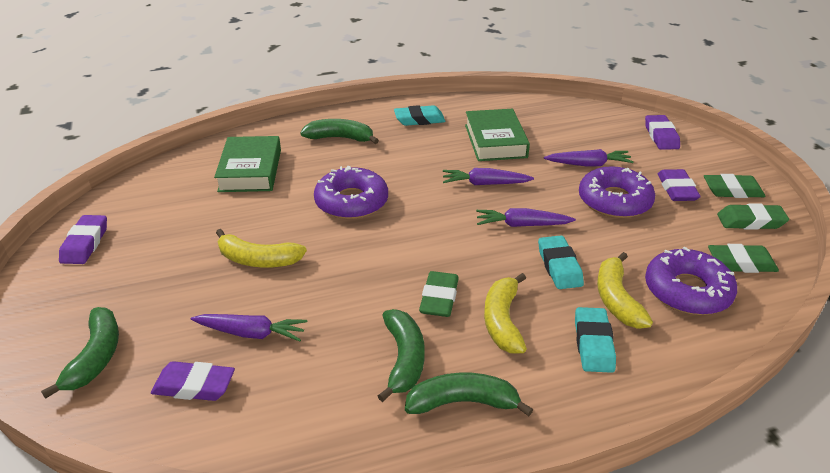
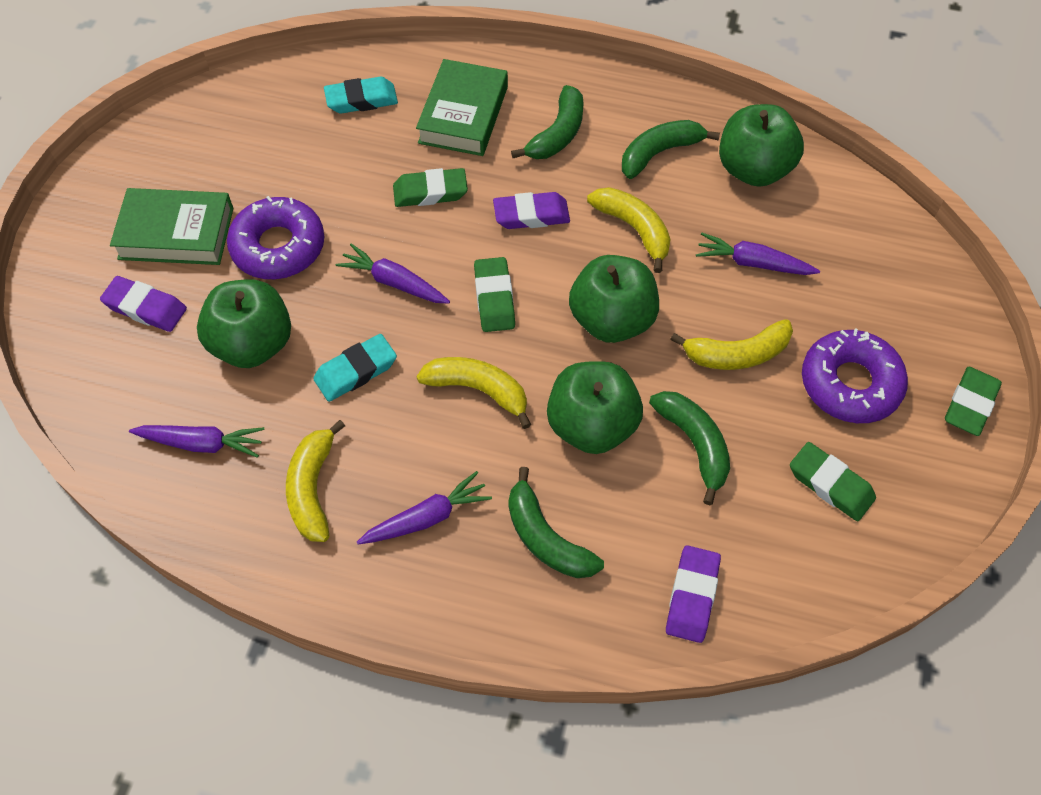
green apple: none = 0 -> [197,279,291,368] [547,361,643,454] [569,255,659,343] [719,104,804,187] = 4
purple donut: [314,166,388,219] [579,166,655,218] [645,247,737,315] = 3 -> [227,196,324,279] [802,328,908,423] = 2
purple eraser: [59,215,107,264] [151,361,235,401] [645,115,680,150] [658,169,701,201] = 4 -> [100,276,187,332] [493,192,570,229] [666,545,721,643] = 3
turquoise eraser: [394,105,446,126] [538,235,584,289] [575,307,616,373] = 3 -> [313,334,397,402] [324,77,398,114] = 2
yellow banana: [216,229,307,268] [484,273,527,354] [597,252,653,329] = 3 -> [286,420,345,542] [416,357,531,429] [587,187,671,273] [670,319,793,370] = 4

